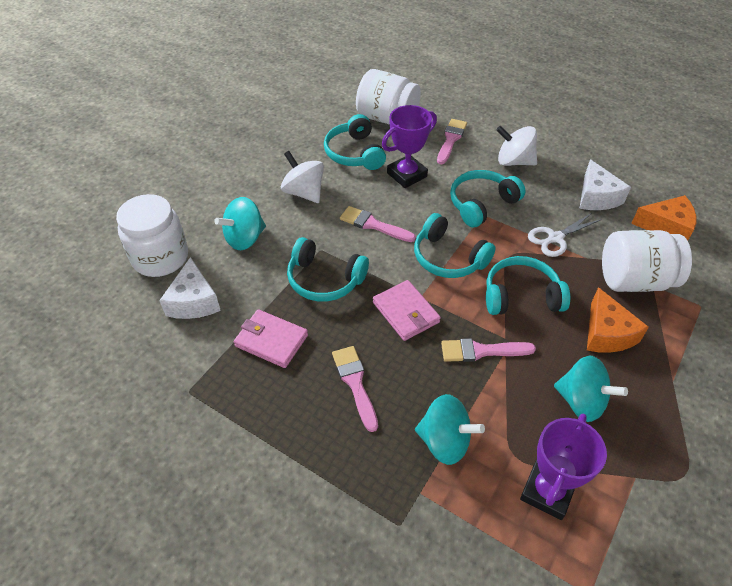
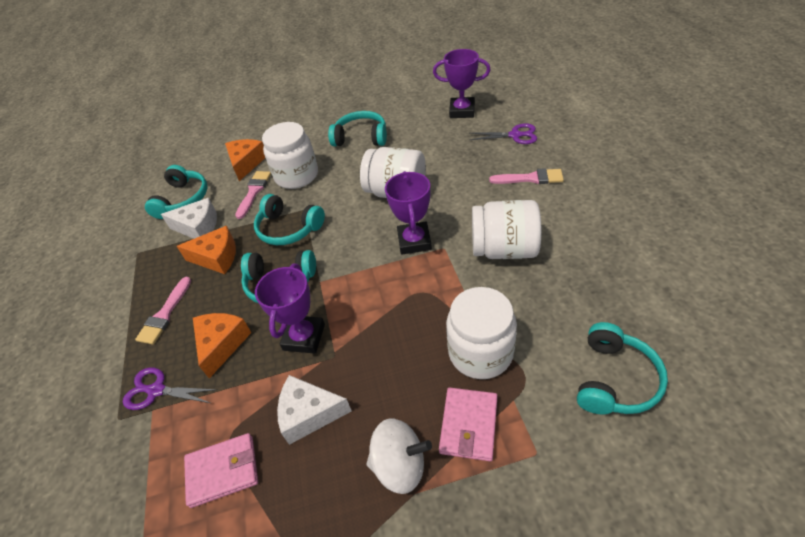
orange cheese: [587,287,649,352] [631,195,696,240] = 2 -> [177,226,236,274] [193,313,252,378] [225,139,265,181] = 3
pink brush: [332,346,378,432] [340,206,416,242] [437,119,467,165] [441,338,536,362] = 4 -> [135,277,191,345] [235,171,271,219] [489,168,564,184] = 3
purple scissors: none = 0 -> [123,367,217,410] [470,123,537,144] = 2
purple trophy: [382,105,437,188] [520,414,607,520] = 2 -> [255,264,325,354] [385,171,432,254] [433,49,490,118] = 3
turquoise spinning top: [214,197,266,250] [415,394,485,465] [554,356,628,422] = 3 -> none = 0
white jar: [116,194,188,277] [356,69,421,125] [602,230,692,292] = 3 -> [262,122,318,189] [360,147,426,198] [446,287,517,379] [472,200,541,259] = 4
white scissors: [528,213,602,257] = 1 -> none = 0
white spinning top: [281,151,324,203] [496,126,537,166] = 2 -> [366,419,432,494] = 1

